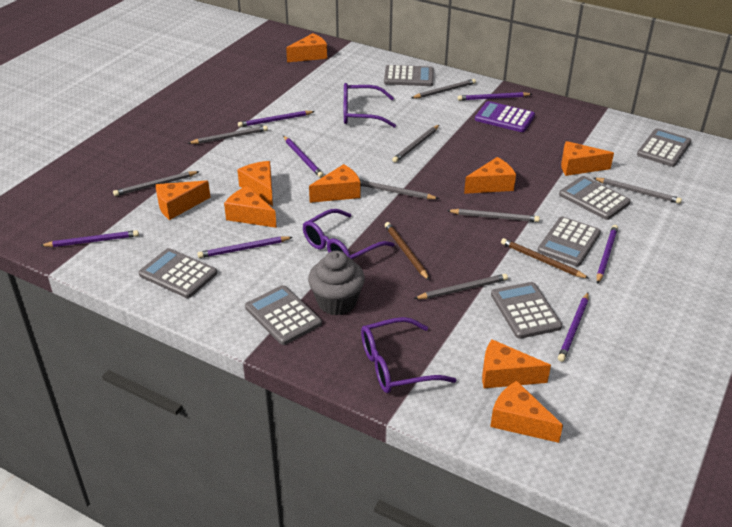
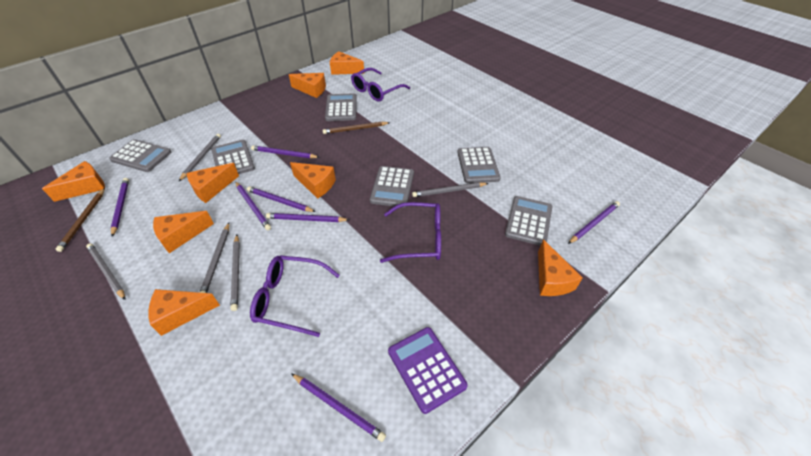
grey calculator: [139,248,217,298] [245,285,322,345] [384,65,434,86] [491,282,562,339] [537,217,601,266] [559,176,631,220] [637,128,692,167] = 7 -> [109,139,171,172] [211,140,255,174] [325,93,357,121] [370,166,414,207] [457,147,500,183] [505,196,553,246] = 6
grey cupcake: [308,251,365,316] = 1 -> none = 0
grey pencil: [113,171,200,196] [188,126,268,144] [360,180,439,199] [392,125,439,163] [411,79,476,98] [414,274,508,299] [447,209,540,222] [594,178,682,204] = 8 -> [86,243,125,300] [179,134,221,181] [199,223,229,293] [231,235,240,311] [412,182,489,197] = 5
orange cheese: [156,181,211,220] [224,186,277,228] [237,161,273,206] [286,33,327,62] [309,164,360,203] [464,157,516,194] [482,339,551,388] [490,381,563,443] [561,141,614,176] = 9 -> [42,161,105,202] [148,289,220,336] [153,211,214,253] [186,163,239,203] [289,73,326,98] [290,162,336,199] [330,51,364,75] [538,239,583,296] = 8

